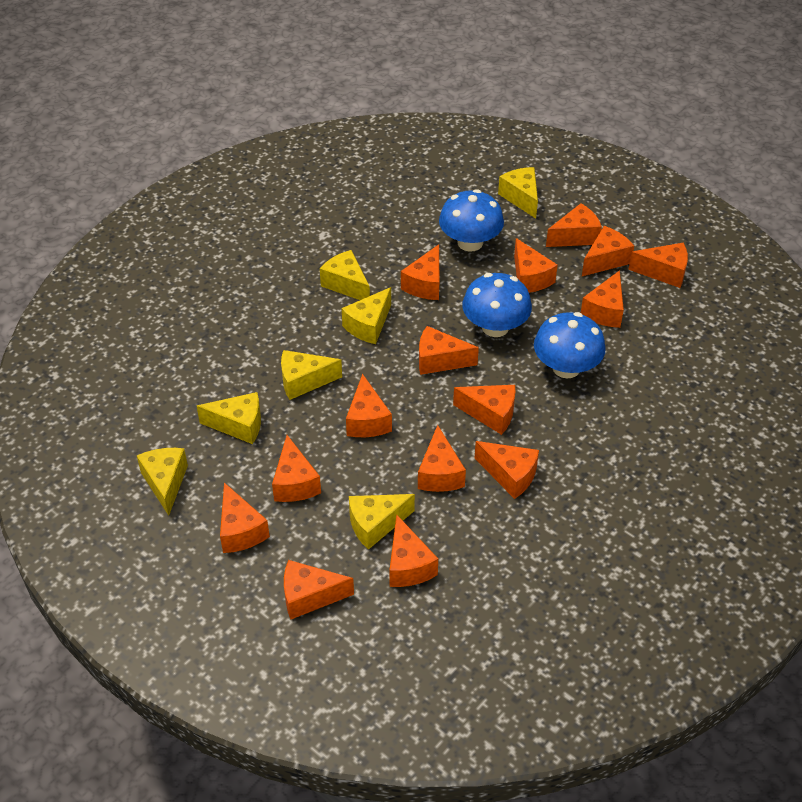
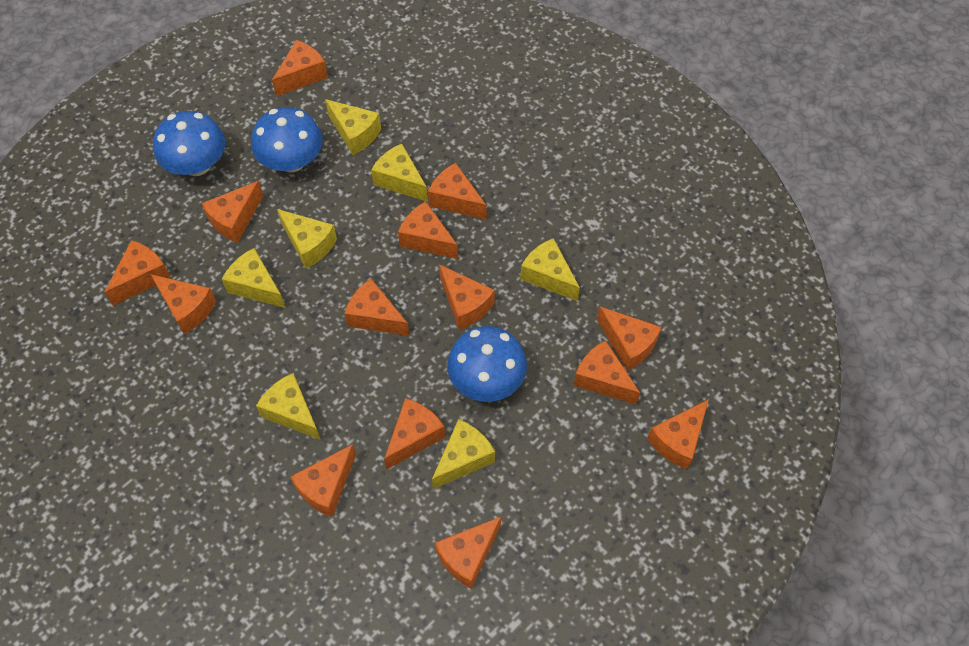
orange cheese: [220,483,270,553] [272,435,321,502] [284,560,354,620] [346,374,392,437] [389,514,438,587] [401,244,439,300] [418,425,466,492] [419,326,479,375] [453,385,516,435] [475,441,539,499] [514,238,558,293] [546,203,602,247] [581,270,624,328] [582,226,634,276] [628,243,688,288] = 15 -> [104,240,171,306] [151,275,216,334] [201,181,263,243] [272,40,328,96] [290,444,356,517] [344,279,409,336] [384,398,445,469] [398,201,458,259] [428,163,486,220] [435,517,501,589] [439,264,495,330] [574,340,640,405] [597,306,661,371] [647,399,709,469] = 14

